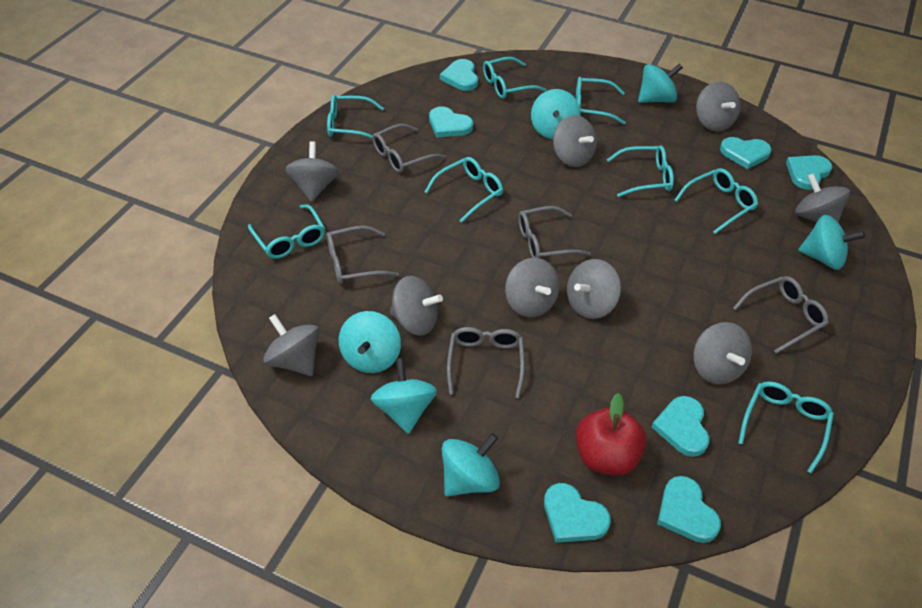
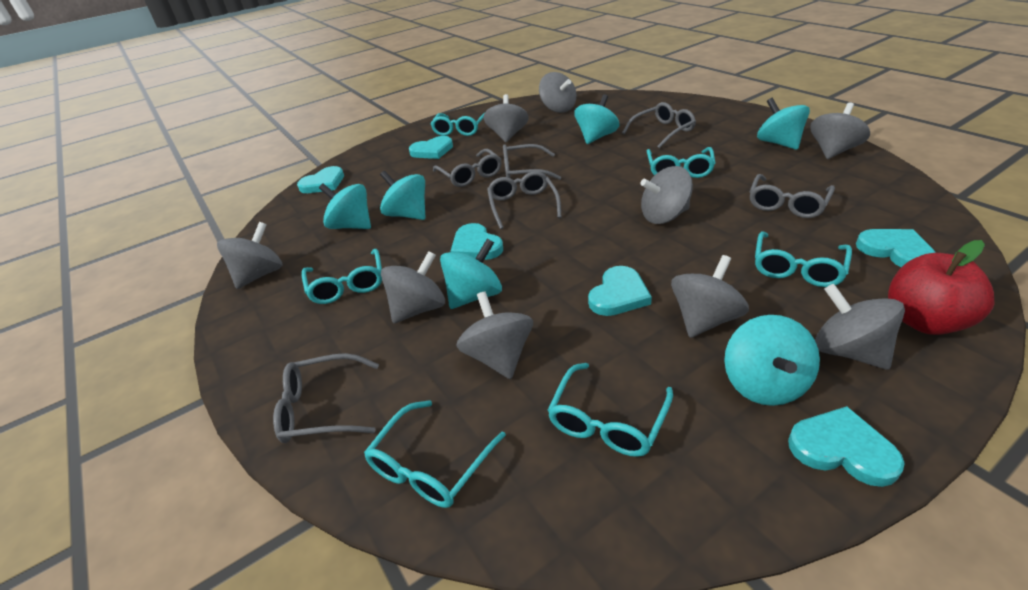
grey glasses: [326,226,399,284] [372,124,446,173] [447,327,525,398] [518,206,591,258] [733,276,829,354] = 5 -> [273,353,379,443] [433,149,501,187] [487,171,562,229] [503,144,561,180] [622,102,696,149] [750,174,835,218] = 6
turquoise glasses: [248,204,325,259] [327,95,384,139] [425,157,503,223] [483,57,547,99] [576,77,626,125] [607,145,674,197] [675,168,758,234] [738,381,834,473] = 8 -> [302,249,382,304] [364,400,506,508] [431,113,485,136] [547,363,673,457] [647,147,716,178] [755,231,852,287] = 6
turquoise heart: [429,107,473,138] [440,59,478,91] [544,483,611,543] [652,396,710,457] [657,476,721,543] [720,137,771,169] [786,155,832,190] = 7 -> [297,166,344,193] [409,136,453,159] [450,223,503,260] [588,266,652,316] [788,406,905,487] [856,229,936,267] = 6

